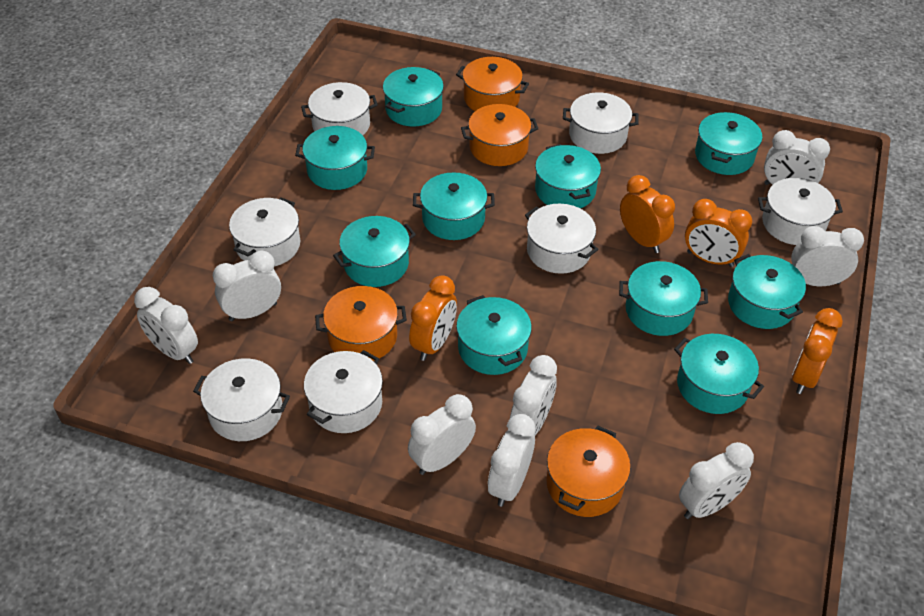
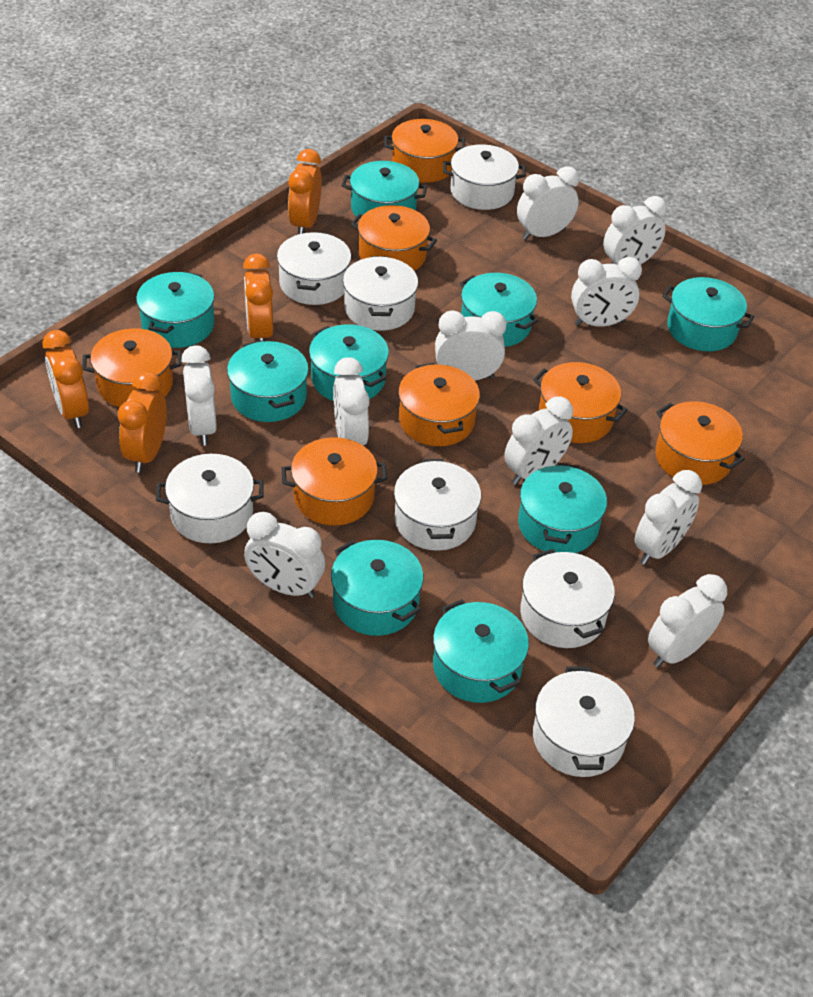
orange pot: [315,286,407,361] [456,57,529,111] [461,104,539,166] [546,426,631,517] = 4 -> [82,328,182,407] [282,437,387,525] [351,205,437,271] [384,119,465,183] [398,363,480,446] [533,362,628,443] [655,401,745,485] = 7
turquoise pot: [295,126,375,190] [333,216,416,287] [383,67,444,127] [413,172,495,240] [456,295,532,375] [535,144,601,208] [619,261,708,336] [674,334,764,414] [695,112,762,175] [728,254,806,329] = 10 -> [136,271,215,348] [227,340,309,422] [309,324,389,401] [331,540,423,636] [341,161,427,220] [433,599,529,703] [460,273,538,347] [518,463,607,553] [662,277,754,351] = 9
white clock: [134,287,198,364] [213,251,281,321] [408,394,476,475] [488,414,535,507] [510,355,557,435] [679,442,754,519] [764,130,830,185] [791,226,864,286] = 8 -> [181,346,217,446] [244,512,325,598] [333,357,370,446] [435,311,507,380] [504,397,573,485] [517,166,579,240] [571,257,642,327] [603,196,667,265] [635,470,702,565] [648,574,727,667] = 10

